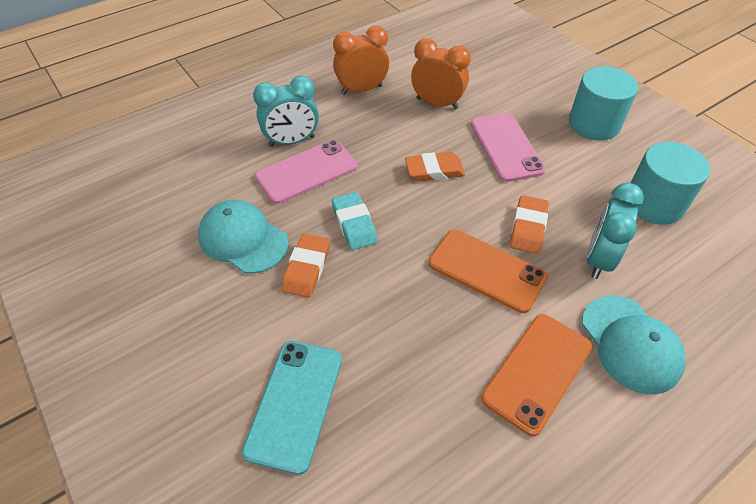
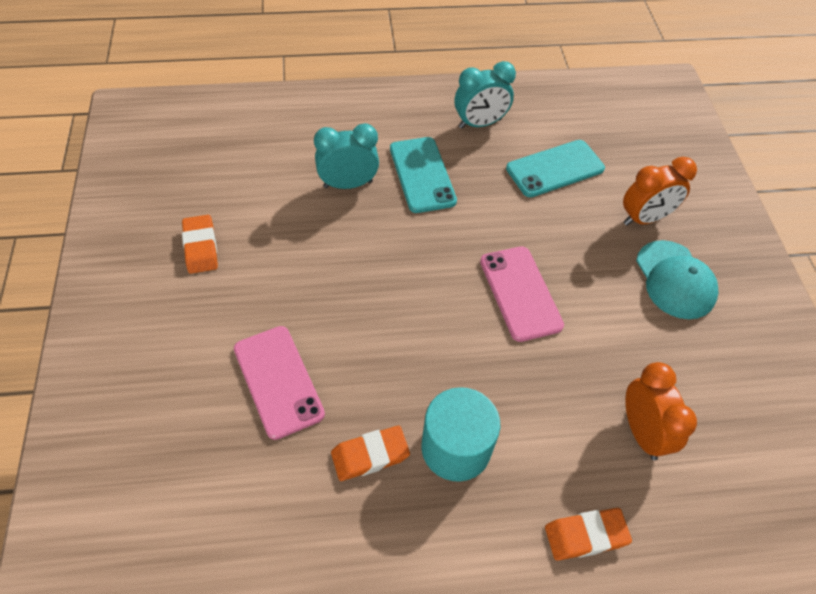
orange phone: [428,229,548,313] [481,314,592,436] = 2 -> none = 0
turquoise cap: [198,200,289,274] [582,295,686,394] = 2 -> [636,240,719,319] = 1
turquoise cylinder: [569,66,638,140] [631,142,710,224] = 2 -> [421,387,500,482] = 1
turquoise eraser: [332,192,378,250] = 1 -> none = 0
turquoise phone: [242,341,342,475] = 1 -> [390,137,457,213] [506,140,605,197] = 2

